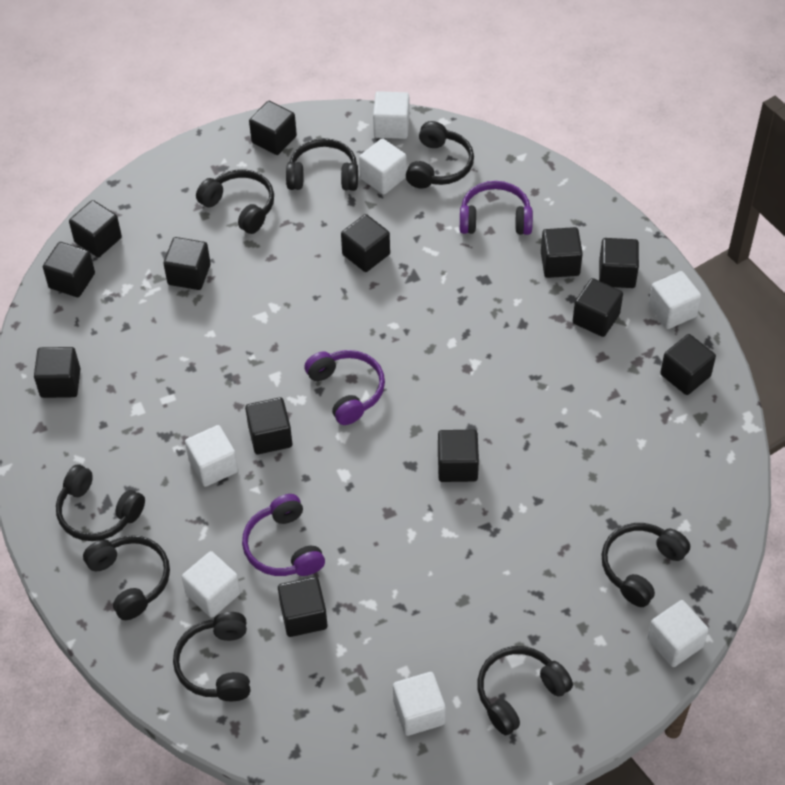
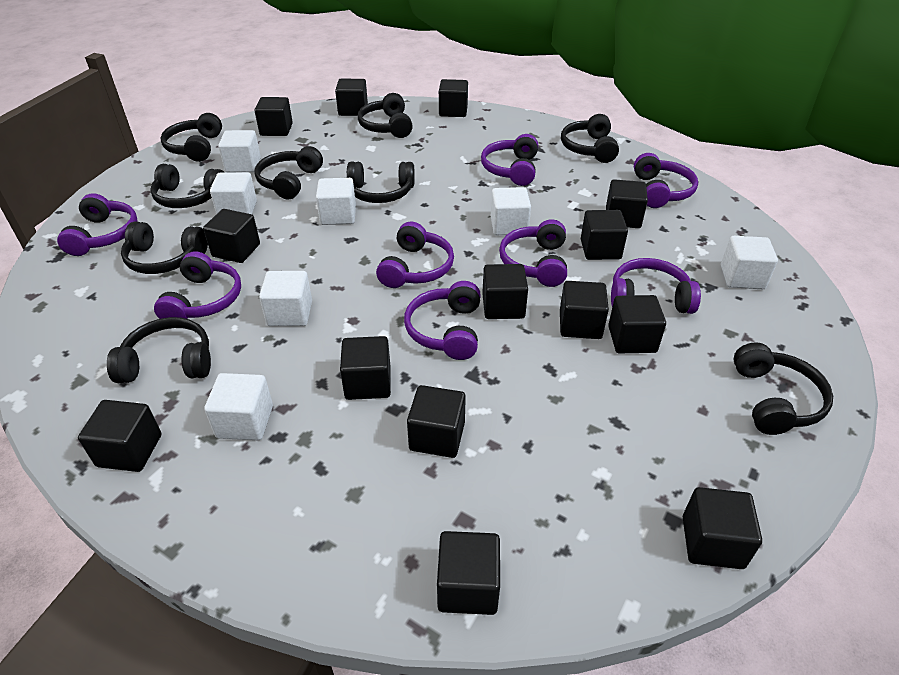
black cube: [34,347,81,398] [43,242,95,297] [69,200,122,257] [163,237,211,290] [245,397,292,454] [249,101,297,155] [278,577,328,637] [341,214,390,272] [438,430,479,482] [541,227,583,278] [573,278,623,337] [599,238,639,288] [660,334,716,395] = 13 -> [78,400,162,472] [203,209,260,263] [254,97,293,136] [335,79,368,116] [340,336,391,400] [407,385,466,458] [437,531,500,615] [439,79,468,117] [482,264,528,319] [560,281,609,339] [581,210,628,260] [606,179,648,228] [608,295,666,353] [683,487,762,569] = 14
black headphones: [56,465,145,541] [83,535,170,620] [173,612,250,701] [196,169,274,234] [286,138,358,191] [406,121,474,189] [477,646,573,735] [601,523,690,607] = 8 -> [107,317,211,383] [121,221,208,274] [150,164,224,208] [161,113,222,162] [254,146,323,199] [347,161,415,203] [358,93,413,138] [561,114,619,163] [733,343,833,435] = 9
purple headphones: [242,494,325,576] [304,350,385,425] [460,181,533,235] = 3 -> [57,193,138,256] [154,251,241,319] [376,222,454,288] [404,281,481,360] [481,134,538,186] [499,219,567,287] [611,258,701,314] [634,153,698,208] = 8

